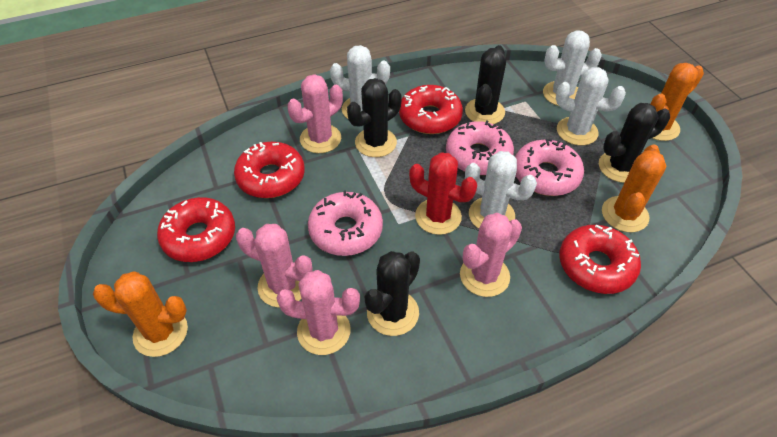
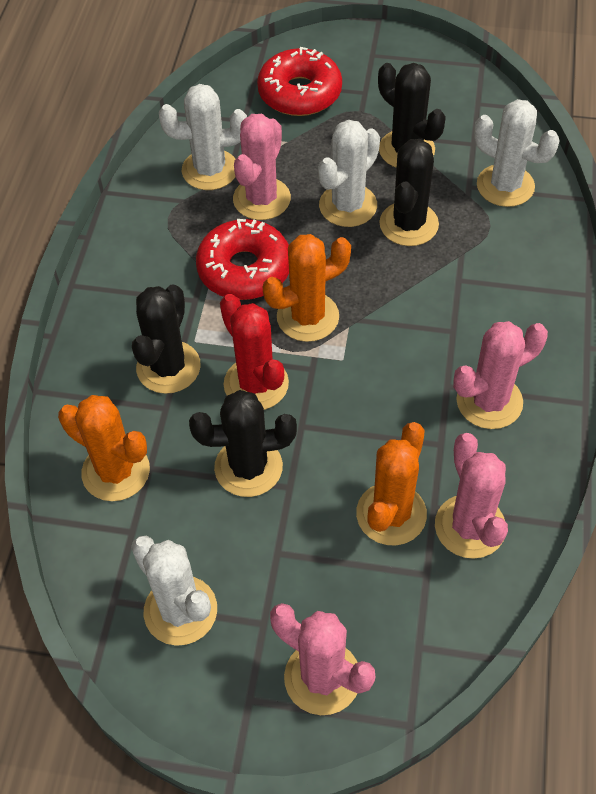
pink donut: [308,190,383,256] [446,120,514,175] [515,139,584,196] = 3 -> none = 0
red donut: [157,197,235,262] [234,142,305,198] [399,85,463,134] [560,225,641,294] = 4 -> [196,219,289,300] [257,47,342,116] = 2

